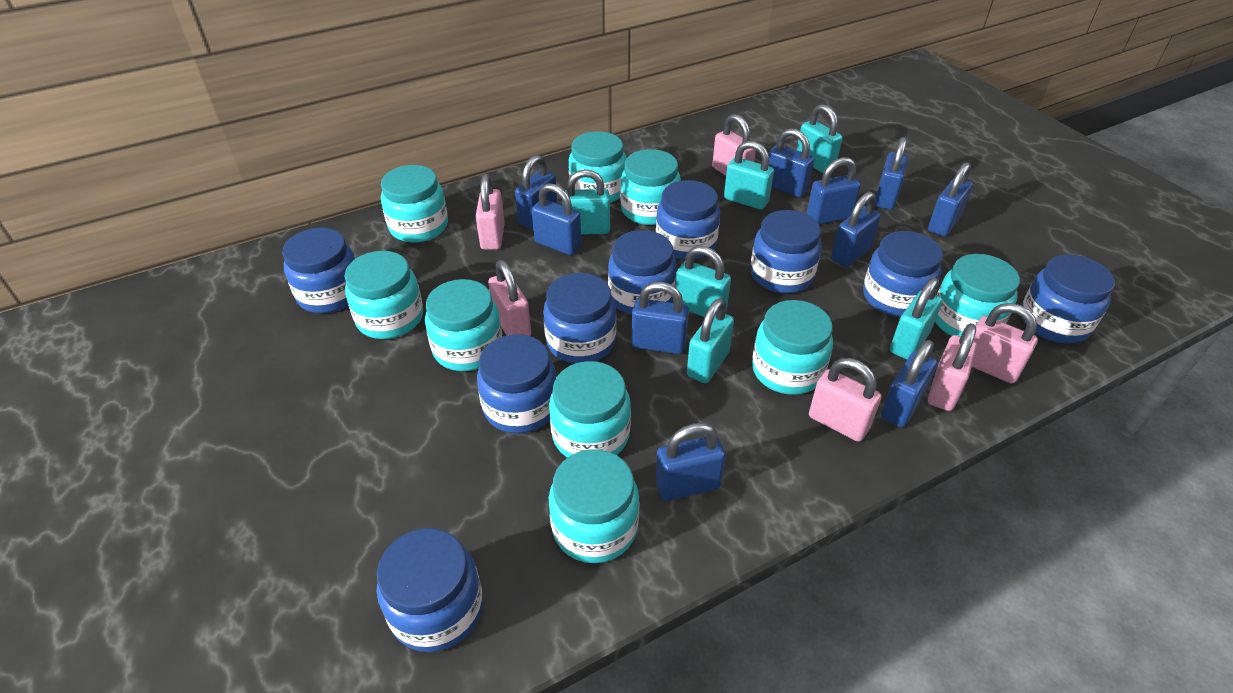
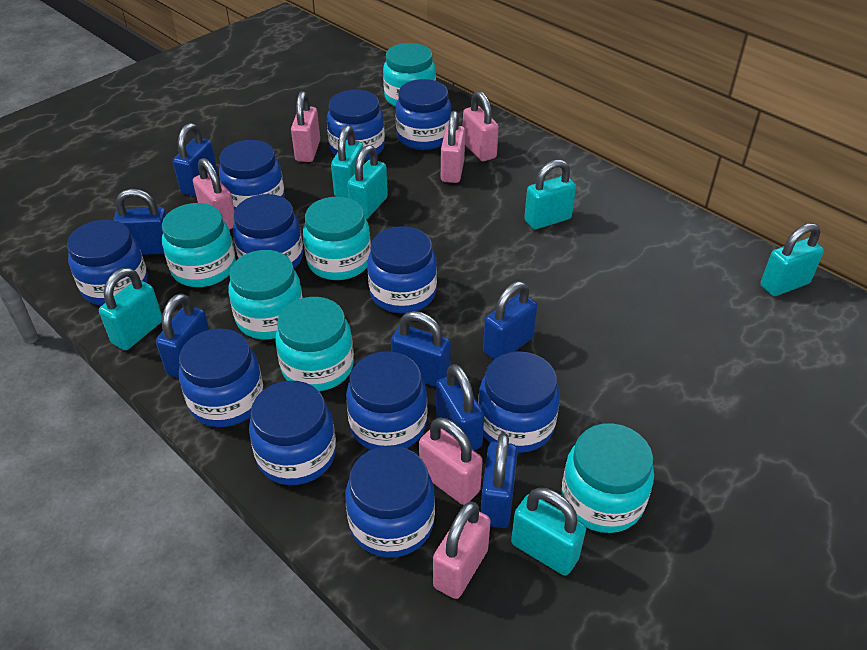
blue jar: [282,228,355,313] [377,528,483,652] [477,334,556,433] [543,273,616,364] [608,230,677,315] [656,180,720,260] [750,210,822,293] [863,231,943,317] [1021,254,1115,343] = 9 -> [67,220,148,306] [179,328,264,427] [219,140,285,210] [233,194,303,268] [249,381,336,485] [327,90,385,161] [346,351,427,450] [346,445,435,558] [368,226,437,313] [396,79,451,150] [478,351,560,453] = 11
blue padlock: [515,155,557,229] [532,183,582,255] [631,282,689,354] [655,423,726,501] [768,128,814,198] [806,157,861,225] [831,192,881,267] [875,137,908,210] [881,340,937,427] [928,162,973,236] = 10 -> [113,189,167,255] [156,293,209,378] [173,123,218,196] [391,311,451,387] [436,364,484,450] [481,433,518,528] [483,281,537,360] = 7
turquoise jar: [344,251,423,339] [381,165,448,243] [425,279,502,371] [549,361,631,458] [549,449,640,563] [569,131,626,203] [620,149,681,225] [752,300,833,395] [935,254,1020,336] = 9 -> [162,203,236,287] [228,250,303,339] [275,297,354,391] [303,197,371,280] [383,43,436,107] [562,423,654,533] = 6

